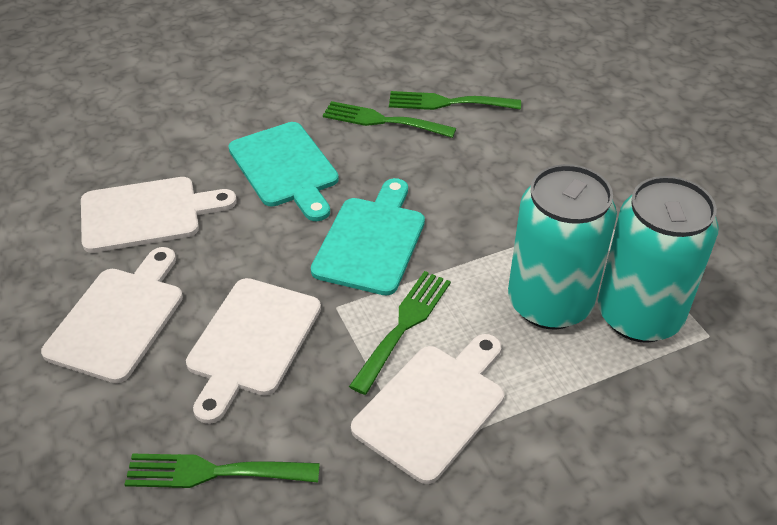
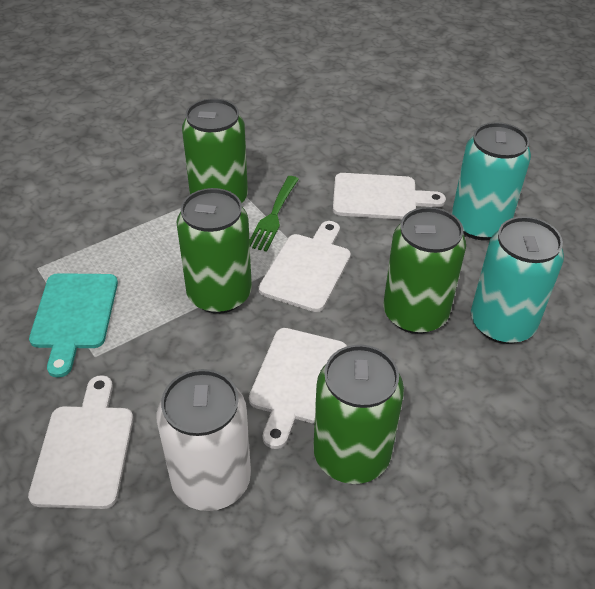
green can: none = 0 -> [176,188,252,314] [182,98,248,203] [313,345,404,484] [383,207,466,334] = 4
green fork: [124,454,320,488] [323,101,456,138] [349,271,451,395] [389,91,521,110] = 4 -> [249,176,299,252] = 1
turquoise cutting board: [228,122,339,221] [311,178,425,295] = 2 -> [29,273,118,378] = 1
white can: none = 0 -> [157,369,251,511] = 1

